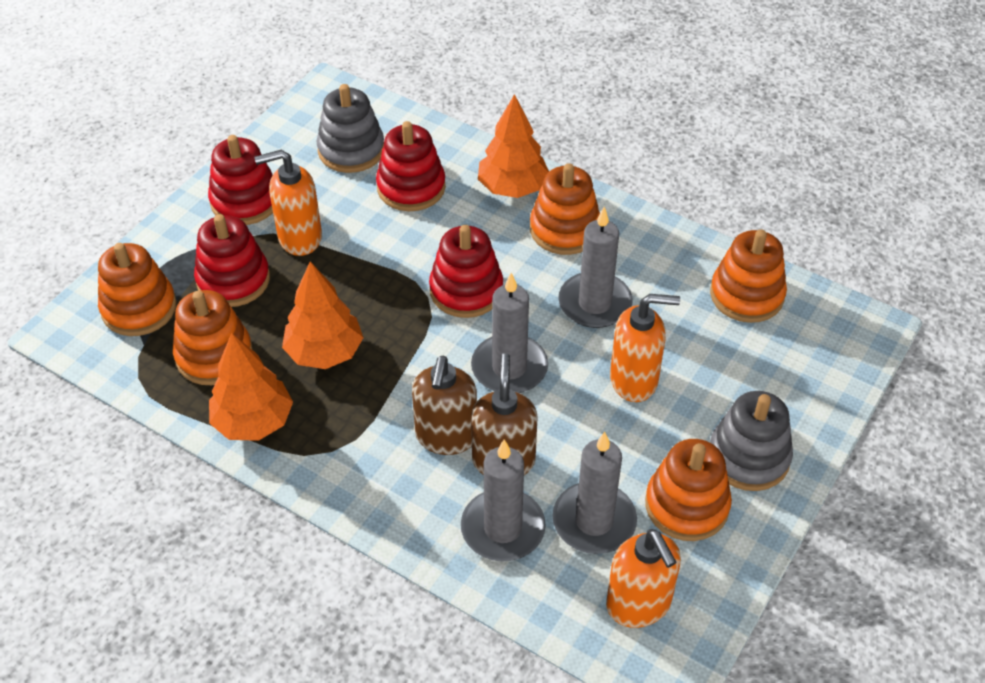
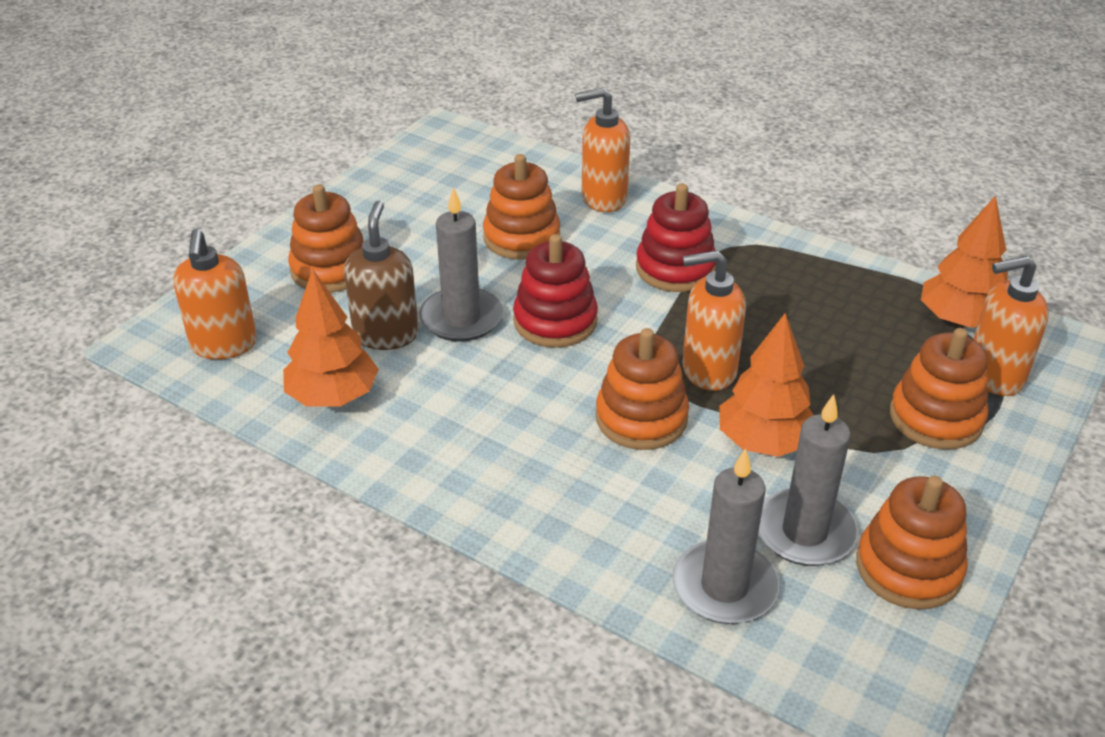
brown soap dispenser: [412,356,477,455] [471,353,538,475] = 2 -> [344,201,418,350] = 1
grey candle: [461,439,546,562] [471,273,548,393] [552,432,637,554] [558,207,633,328] = 4 -> [419,187,503,342] [673,448,779,624] [758,394,858,566] = 3
grey stacking toy: [316,84,384,173] [710,391,793,491] = 2 -> none = 0
orange soap dispenser: [254,150,322,256] [606,529,681,628] [610,294,680,402] = 3 -> [173,229,257,359] [575,88,630,212] [682,250,746,391] [974,256,1049,396] = 4
red stacking toy: [194,214,270,307] [208,135,273,225] [376,121,446,211] [429,225,503,318] = 4 -> [513,234,598,348] [636,184,716,292] = 2

